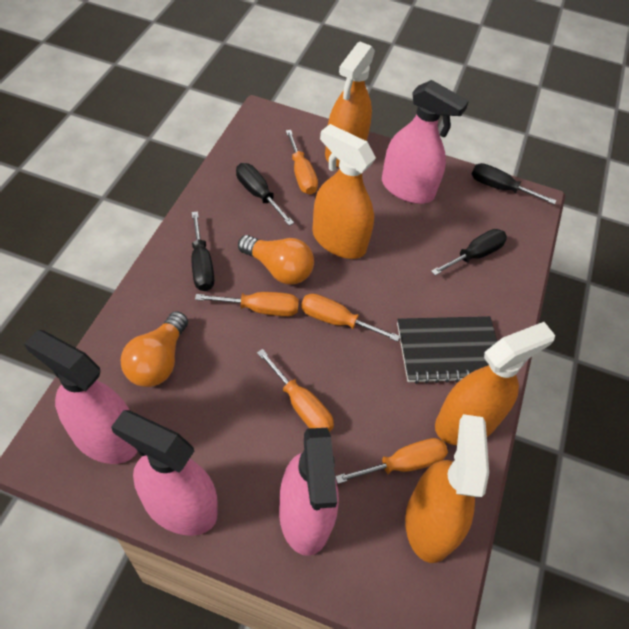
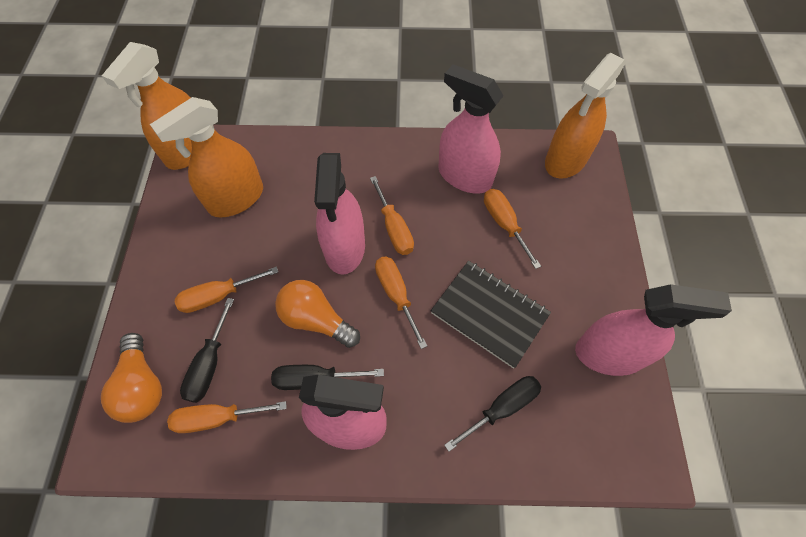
black screwdriver: [191,212,215,291] [236,163,294,226] [431,229,507,275] [471,163,557,205] = 4 -> [180,298,234,403] [271,365,384,390] [444,376,541,452] = 3
orange spray bottle: [312,124,376,259] [325,42,375,167] [405,414,489,563] [435,322,555,445] = 4 -> [102,42,192,170] [150,97,263,218] [545,53,626,179] = 3

